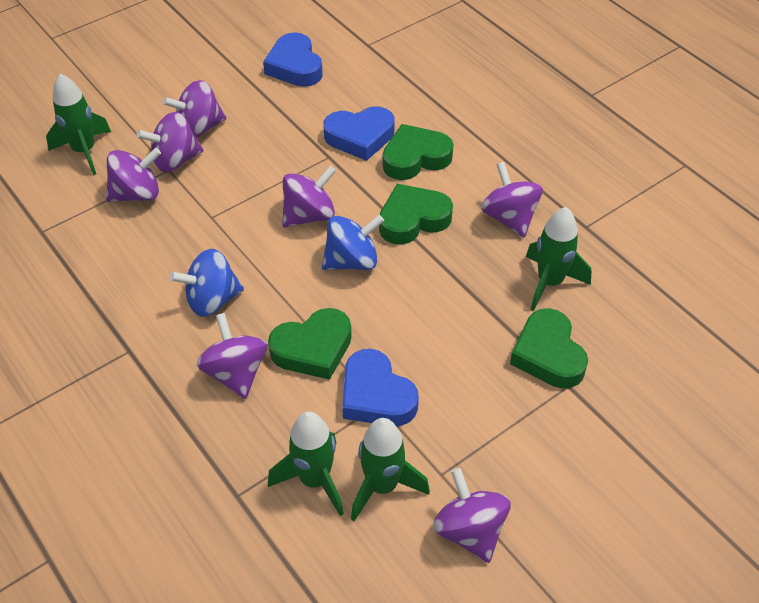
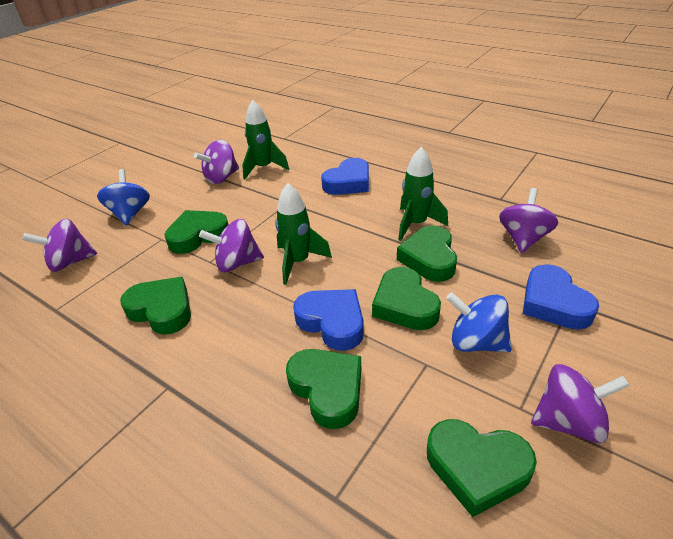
green heart: [268,308,352,380] [379,184,453,245] [383,124,454,180] [510,308,588,389] = 4 -> [120,277,191,335] [165,210,228,254] [286,349,361,429] [372,267,441,330] [397,225,457,282] [427,419,537,517] = 6
green rocket: [46,73,111,175] [268,411,344,516] [351,418,430,521] [526,207,592,311] = 4 -> [242,100,289,179] [275,183,332,285] [398,147,448,241] = 3
purple spinning top: [106,148,161,202] [136,112,203,172] [163,80,227,138] [197,313,267,399] [282,166,336,228] [433,468,511,563] [481,162,543,237] = 7 -> [22,219,97,272] [194,140,239,184] [199,219,264,272] [499,188,558,253] [531,364,630,443] = 5

